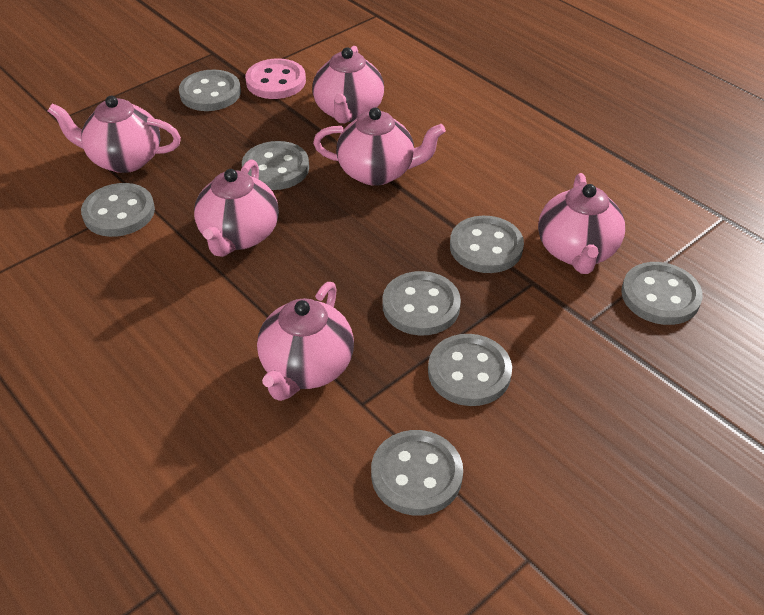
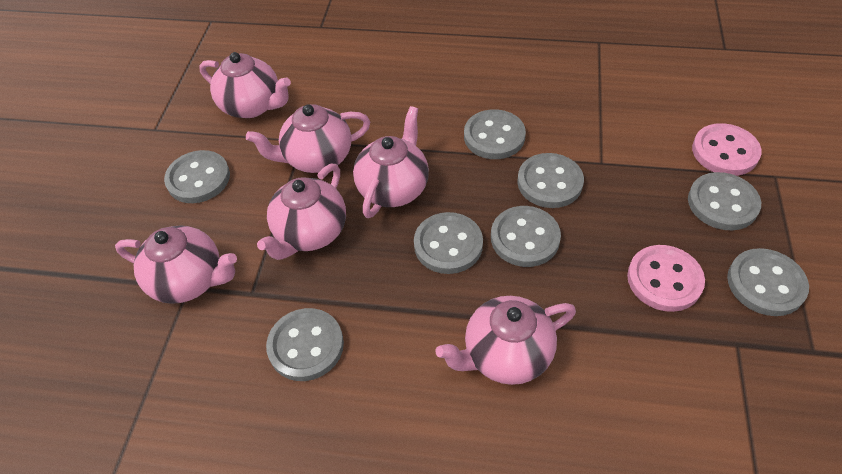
pink button: [245,59,306,99] = 1 -> [627,245,705,312] [692,123,762,176] = 2

